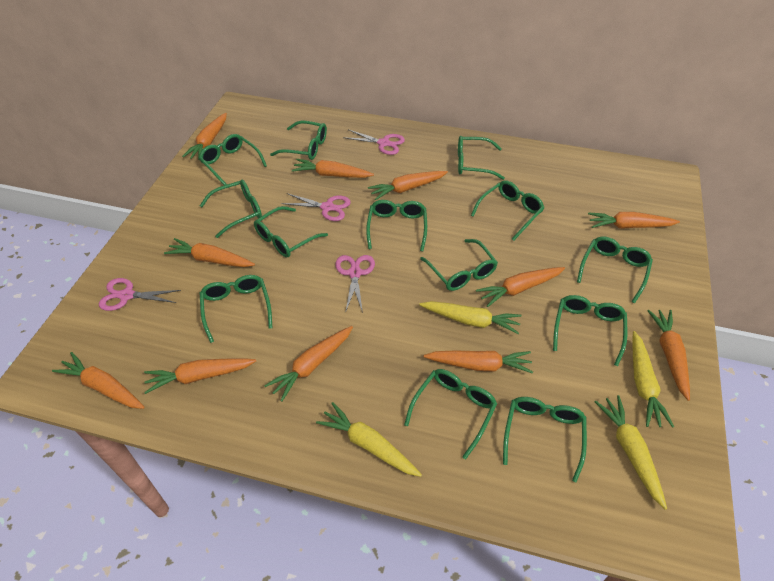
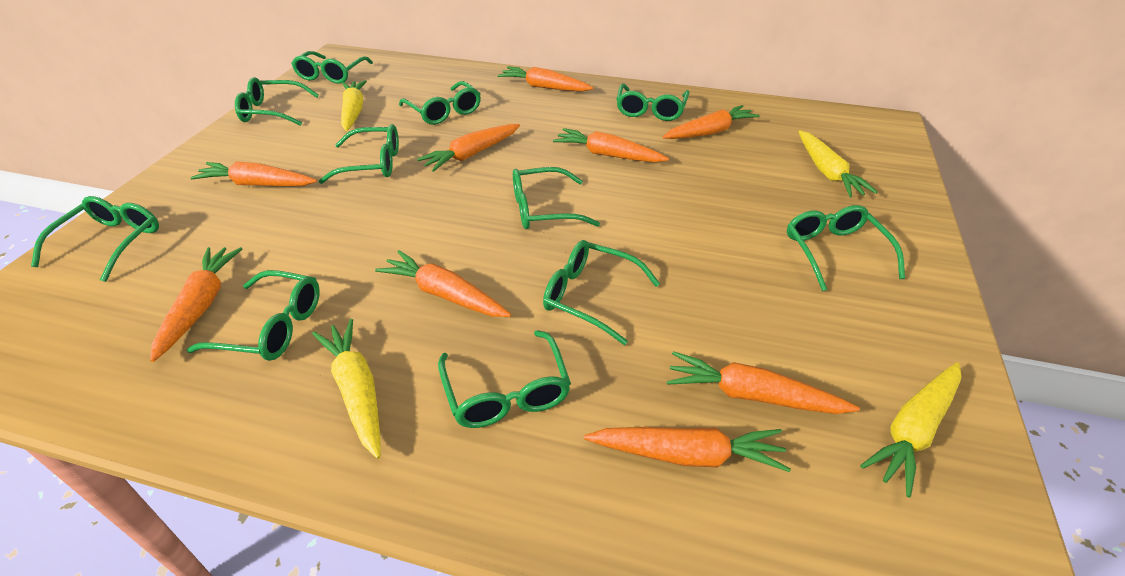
green glasses: [199,134,267,185] [200,179,262,238] [200,275,272,343] [254,206,328,257] [270,121,327,160] [366,200,427,251] [404,369,497,459] [420,239,498,291] [458,136,505,180] [471,180,544,241] [503,397,587,482] [553,295,627,366] [577,237,653,303] = 13 -> [31,196,159,282] [187,270,320,361] [235,77,319,126] [291,51,373,84] [319,124,399,184] [399,81,481,125] [438,330,571,428] [513,167,600,229] [543,240,660,345] [616,84,690,121] [787,205,905,291] = 11
orange carrot: [52,352,145,409] [144,358,256,394] [164,238,255,267] [182,113,227,160] [264,326,353,401] [292,159,374,178] [368,171,448,200] [424,351,533,374] [476,267,565,307] [588,212,680,229] [647,310,690,401] = 11 -> [150,247,242,362] [190,161,317,186] [375,250,511,317] [417,124,520,172] [498,66,593,91] [553,128,669,162] [584,427,791,472] [663,105,760,139] [667,351,860,414] = 9
pink scissors: [99,278,181,311] [281,193,351,221] [335,255,375,313] [343,129,405,155] = 4 -> none = 0

